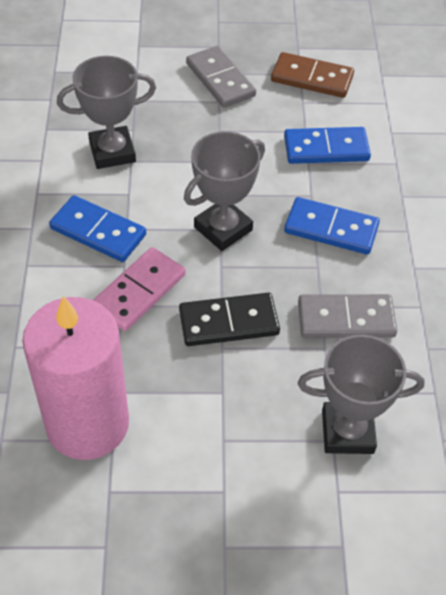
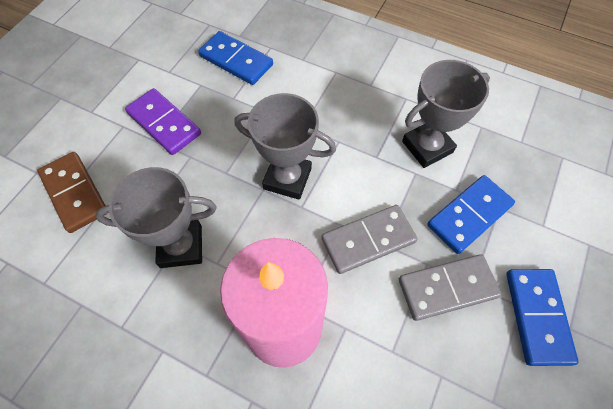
black domino: [179,293,280,346] = 1 -> none = 0
pink domino: [93,247,185,331] = 1 -> none = 0
purple domino: none = 0 -> [125,88,201,155] = 1

